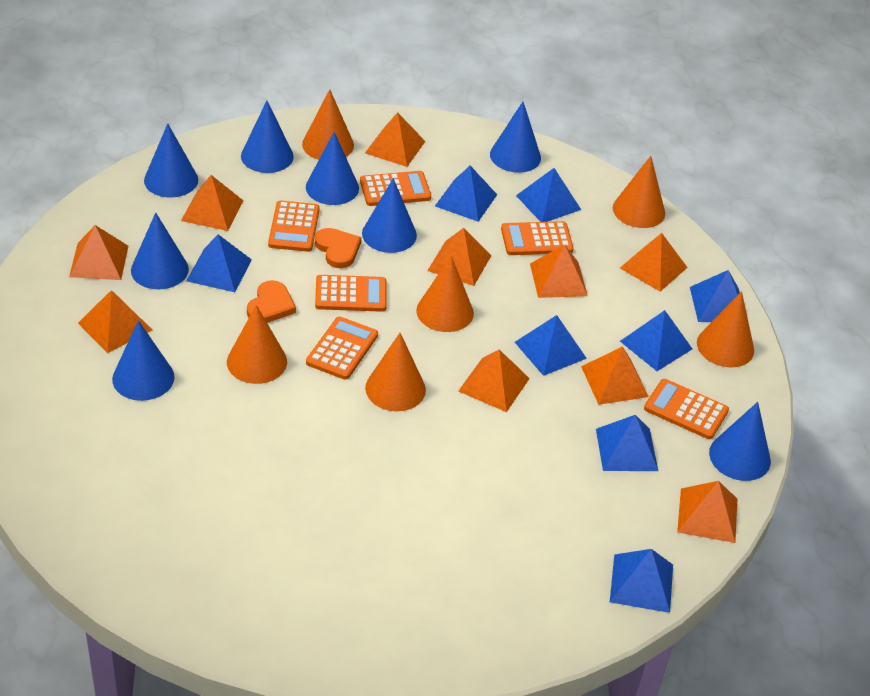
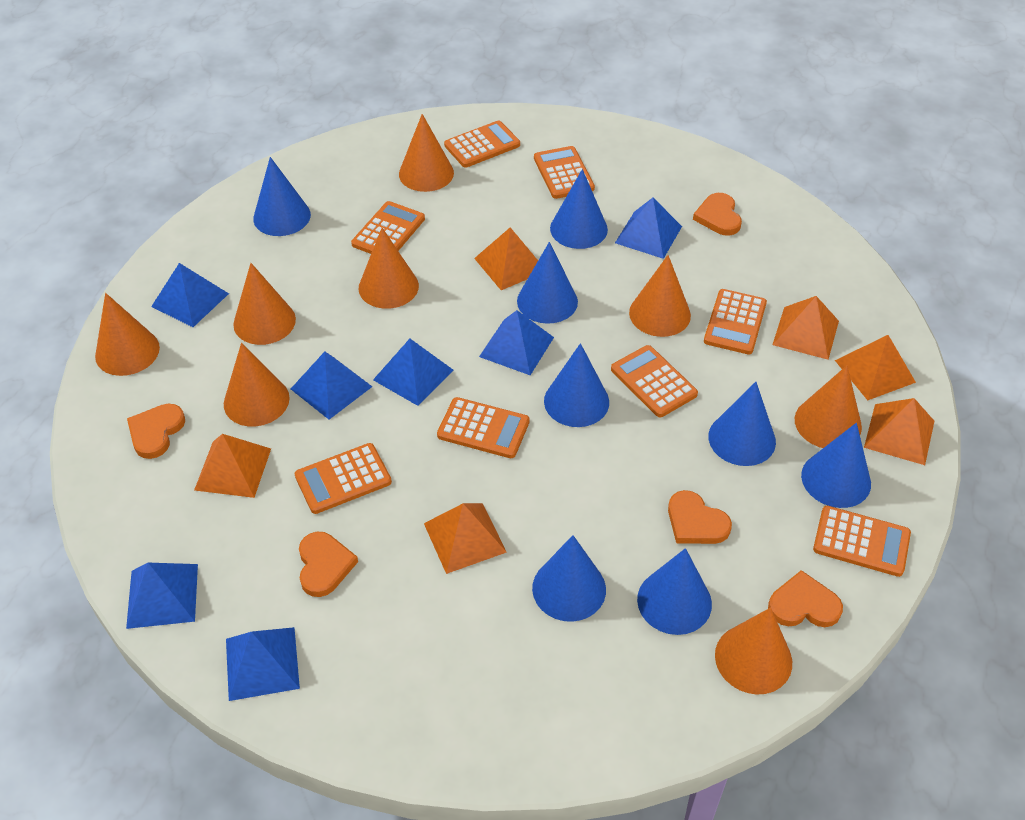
blue pyramid: [187,234,252,292] [435,166,497,222] [515,315,587,376] [516,168,581,222] [596,415,658,471] [610,549,673,613] [620,310,692,371] [690,270,740,322] = 8 -> [126,563,198,629] [151,263,229,327] [226,627,300,701] [291,352,372,419] [373,339,453,406] [479,310,554,375] [615,198,682,259] = 7
orange calculator: [268,201,320,252] [306,317,378,380] [315,275,387,312] [360,171,431,206] [501,221,574,255] [644,379,729,439] = 6 -> [295,443,392,514] [351,201,425,254] [437,397,530,458] [444,121,520,167] [534,146,595,199] [611,345,698,417] [704,289,767,355] [813,506,911,577] = 8
orange cone: [227,305,287,384] [302,89,354,160] [365,333,426,411] [416,256,474,332] [613,156,665,228] [697,291,754,368] = 6 -> [95,293,160,376] [224,343,290,427] [233,263,296,345] [359,228,419,309] [399,114,454,192] [629,255,691,337] [715,607,792,694] [795,366,862,448] = 8
orange heart: [247,280,296,323] [315,228,361,268] = 2 -> [127,404,185,459] [299,532,358,597] [668,490,732,544] [693,193,742,236] [768,570,843,627] = 5
orange pyramid: [69,225,128,280] [78,290,152,353] [181,175,244,231] [365,112,426,167] [427,228,491,286] [458,350,530,412] [530,245,588,298] [581,346,649,405] [620,233,688,292] [677,481,737,543] = 10 -> [194,434,271,498] [424,503,507,574] [474,227,538,290] [772,296,839,360] [835,335,916,400] [864,398,934,465] = 6

